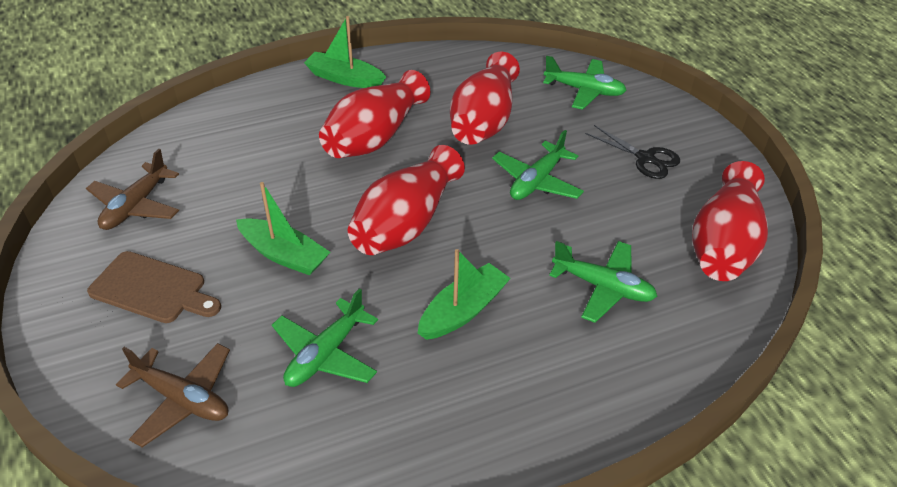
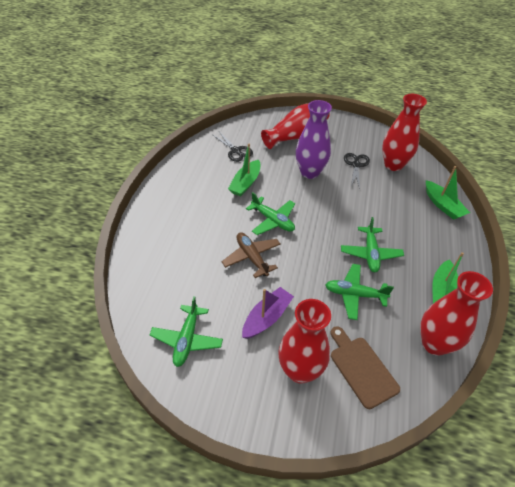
black scissors: [585,125,680,179] = 1 -> [213,132,253,162] [344,153,370,189] = 2
brown plane: [86,149,179,230] [116,343,230,447] = 2 -> [222,232,281,278] = 1
purple boat: none = 0 -> [242,287,294,339] = 1
purple vase: none = 0 -> [296,100,332,179] = 1

